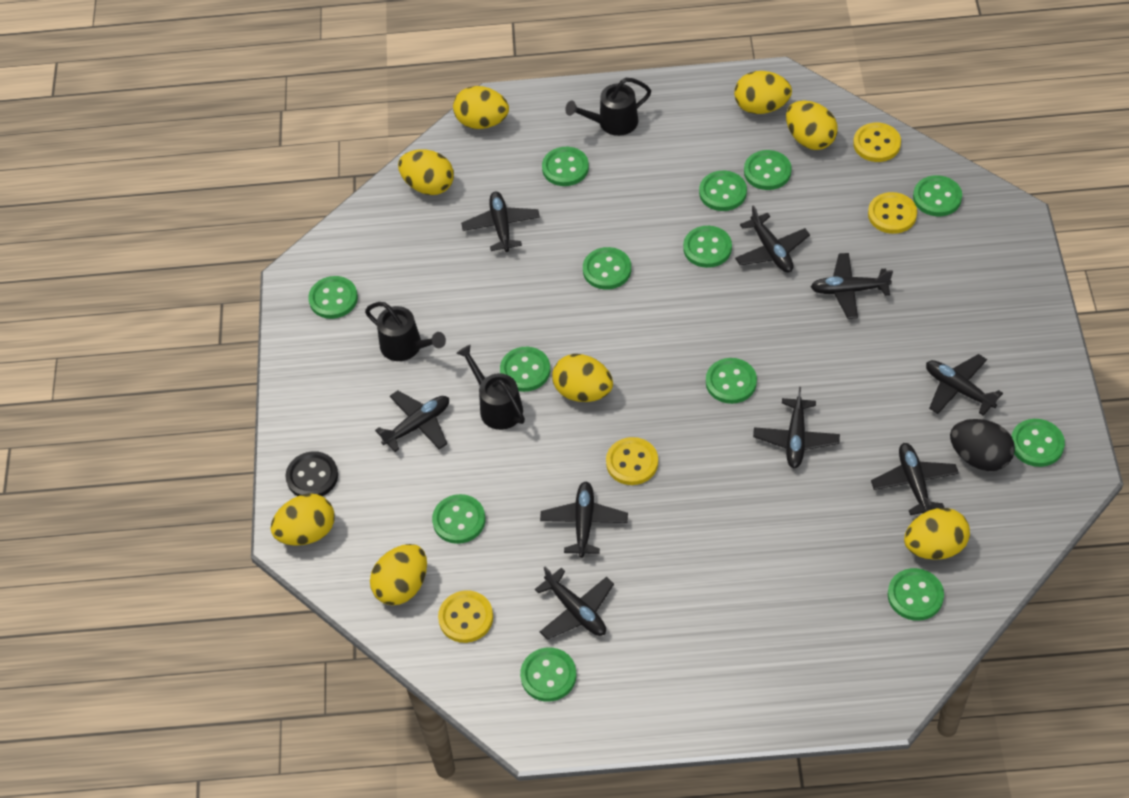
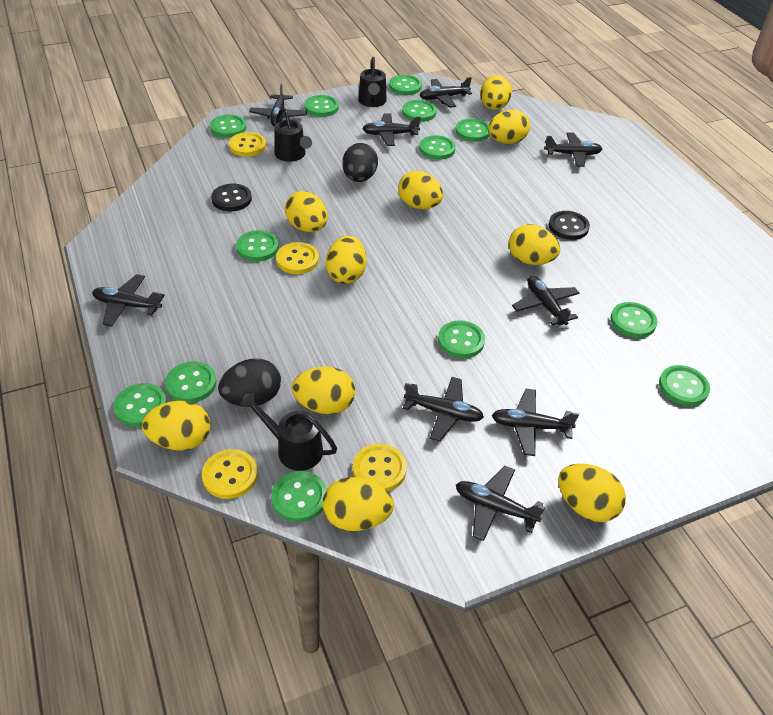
black button: [285,451,338,496] = 1 -> [211,184,252,211] [548,211,590,240] = 2
black egg: [950,419,1015,471] = 1 -> [218,359,281,407] [342,143,378,182] = 2
yellow egg: [271,493,335,546] [370,544,427,605] [398,149,454,195] [453,86,509,129] [552,354,613,402] [734,71,792,114] [786,101,838,150] [904,508,970,560] = 8 -> [142,401,211,451] [285,191,328,232] [292,367,355,414] [323,477,394,531] [326,236,366,284] [398,171,443,209] [480,75,512,110] [488,109,530,144] [509,224,560,265] [558,464,626,522] = 10

